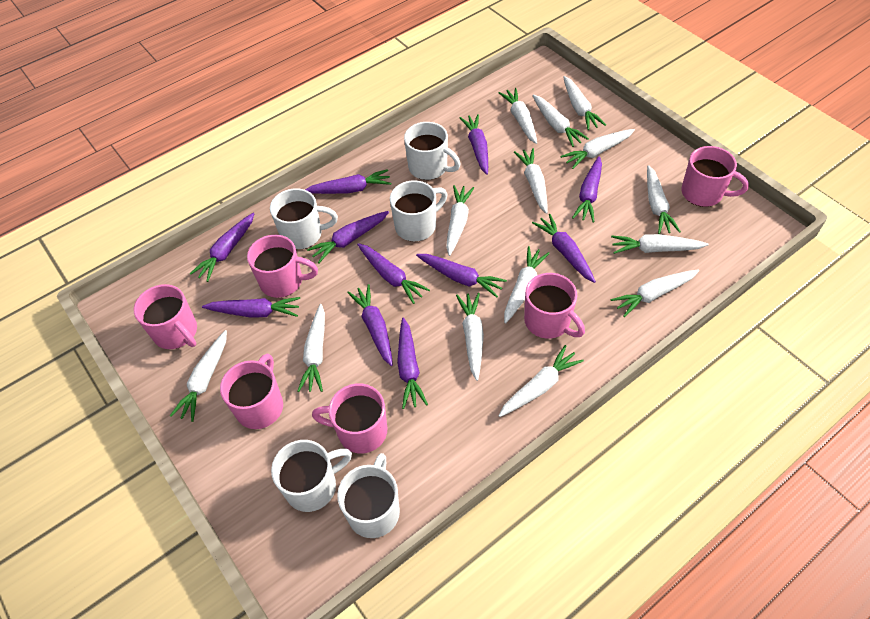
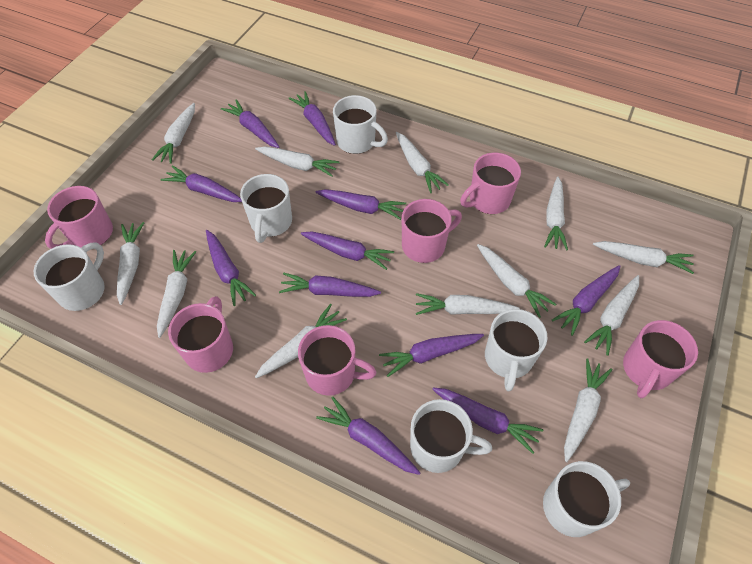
white carrot: [170,330,227,422] [297,304,325,392] [446,185,474,256] [456,293,484,381] [498,88,537,144] [498,345,584,417] [504,246,550,324] [514,148,548,214] [532,94,589,147] [560,129,635,169] [563,76,606,130] [611,234,709,254] [611,270,699,317] [647,165,681,234] = 14 -> [117,222,144,305] [152,103,195,164] [157,250,196,338] [255,146,340,177] [255,304,347,378] [396,132,449,193] [416,293,519,315] [477,244,556,318] [544,177,568,250] [564,358,612,462] [584,275,639,356] [593,241,694,274] = 12
white mug: [270,188,338,249] [271,440,352,512] [337,453,400,538] [390,180,447,242] [404,122,461,180] = 5 -> [34,243,105,311] [240,174,292,243] [333,95,388,154] [410,399,492,473] [485,309,547,391] [543,461,630,537] = 6

